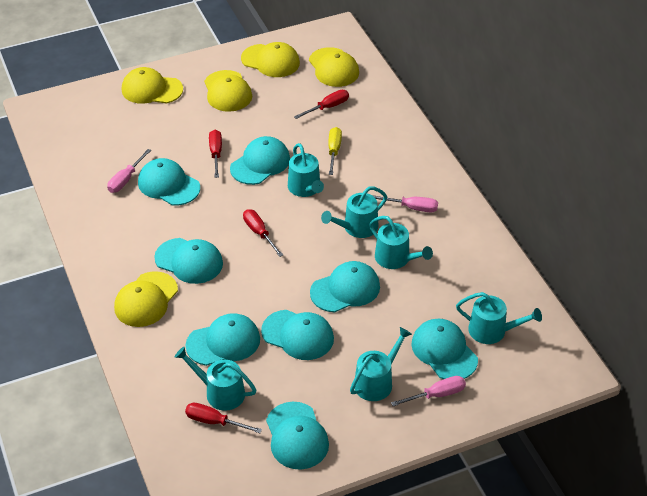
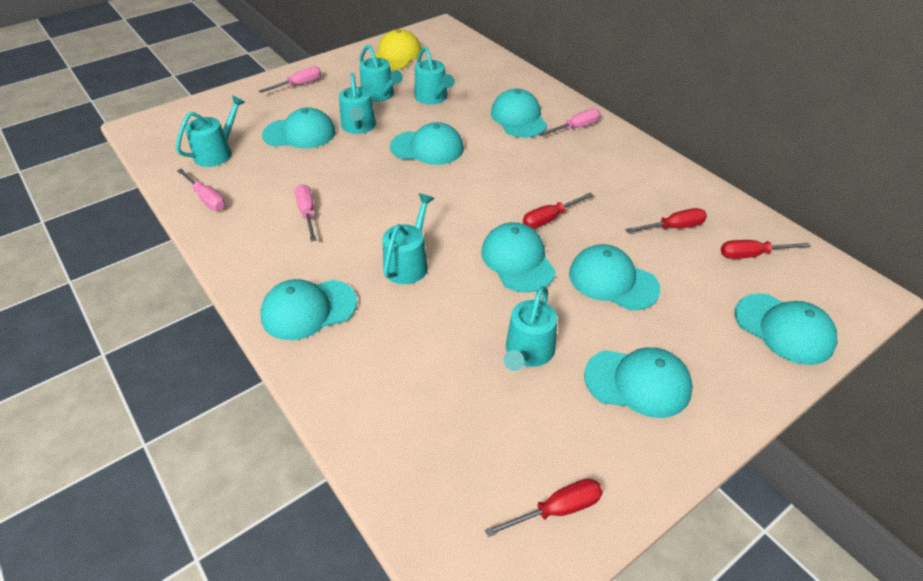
pink screwdriver: [107,149,151,193] [372,195,438,212] [391,376,466,406] = 3 -> [177,169,225,210] [259,66,321,93] [295,184,316,242] [539,109,601,136] = 4
yellow cap: [114,271,178,327] [122,67,183,104] [204,70,252,112] [241,42,300,77] [309,47,359,87] = 5 -> [375,29,422,70] = 1
yellow screwdriver: [328,127,342,175] = 1 -> none = 0

